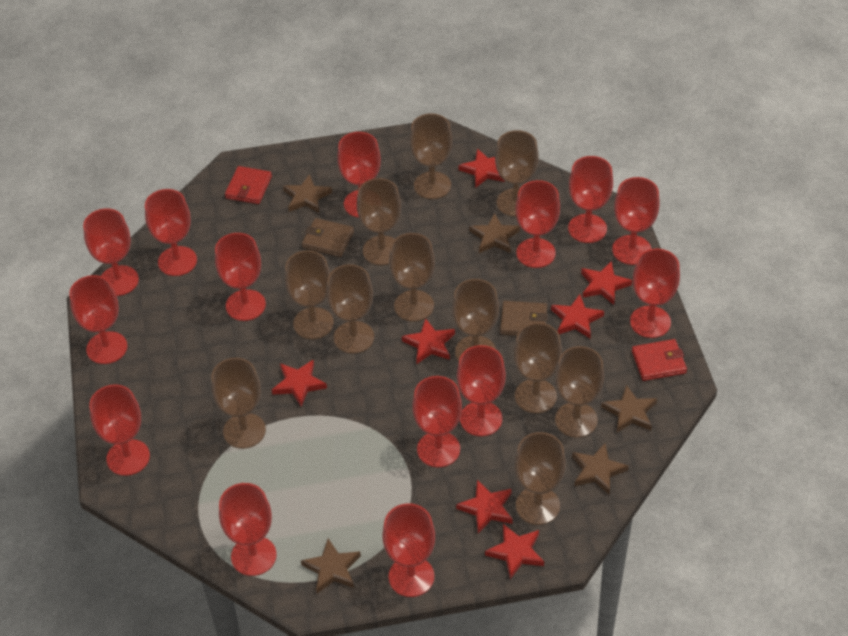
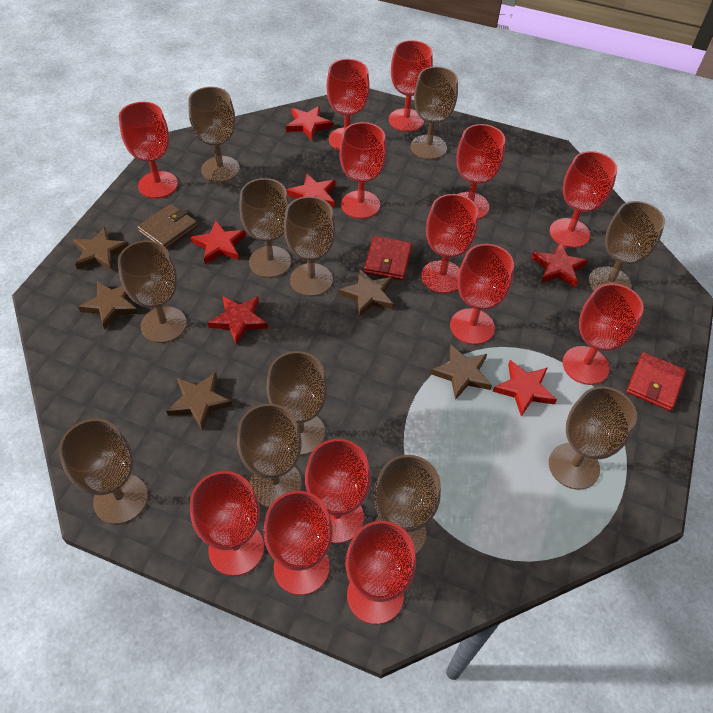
brown wallet: [302,218,354,257] [500,301,548,336] = 2 -> [137,204,198,249] = 1
red goblet: [69,275,127,364] [83,209,139,296] [89,384,150,476] [145,189,197,276] [215,233,266,321] [219,483,277,576] [337,132,381,218] [382,503,435,597] [413,376,462,467] [457,345,506,436] [515,180,560,268] [568,156,613,243] [612,177,660,265] [630,248,680,338] = 14 -> [119,102,178,199] [190,471,264,576] [263,491,333,595] [305,439,371,543] [327,59,370,151] [340,122,386,219] [346,521,416,624] [389,40,433,132] [421,194,478,293] [450,244,514,345] [457,124,505,219] [550,151,617,248] [563,283,644,385] = 13
red star: [272,360,327,407] [402,318,455,364] [456,480,513,533] [459,149,505,188] [485,524,544,579] [551,294,604,338] [581,261,632,305] = 7 -> [190,221,246,264] [207,296,268,345] [286,106,333,141] [286,173,335,207] [492,360,557,417] [531,242,588,288] = 6

